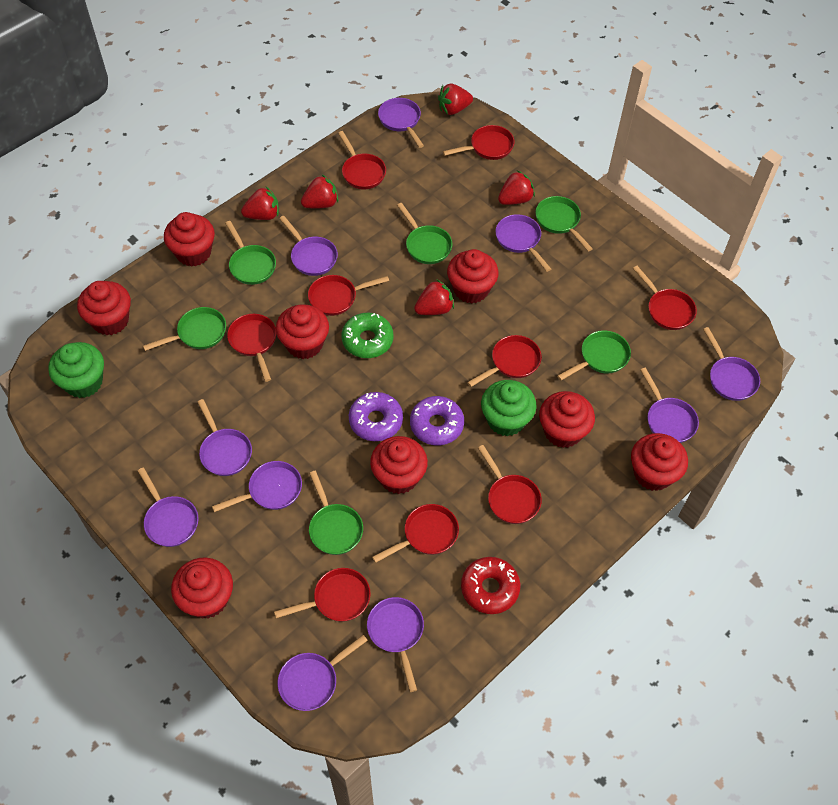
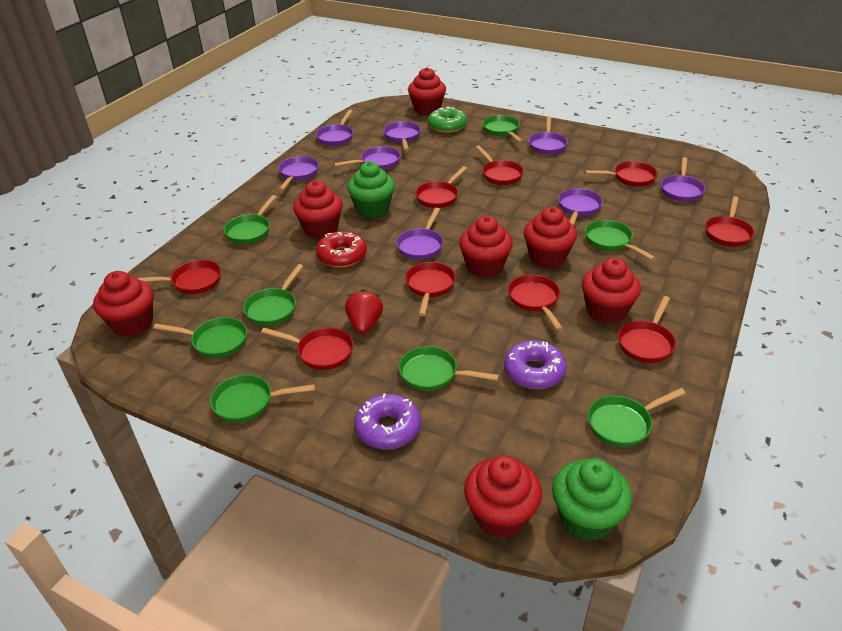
green pan: [143,307,226,351] [225,221,276,285] [309,471,363,555] [397,203,452,264] [536,196,593,252] [557,330,631,380] = 6 -> [153,317,247,358] [210,374,315,423] [224,195,277,244] [243,264,303,326] [399,346,499,391] [482,115,523,143] [585,220,655,260] [588,388,686,447] = 8
purple pan: [138,467,199,547] [198,399,252,476] [212,461,302,512] [277,635,368,711] [279,216,338,276] [367,597,424,692] [378,98,424,148] [495,214,551,272] [640,367,699,443] [703,327,760,401] = 10 -> [278,156,319,191] [316,110,353,146] [334,146,401,170] [383,121,421,151] [396,208,443,260] [529,116,568,155] [558,188,603,226] [661,157,706,202] = 8
red cupcake: [77,281,131,335] [164,212,215,267] [171,557,233,619] [276,304,329,359] [370,436,428,494] [447,249,499,304] [539,391,595,448] [631,433,688,491] = 8 -> [93,271,154,337] [293,181,343,239] [408,67,446,115] [459,216,513,278] [464,456,542,538] [524,207,577,268] [582,258,641,324] = 7
red strawberry: [241,187,279,220] [301,175,338,208] [414,280,454,315] [438,84,473,115] [498,170,535,205] = 5 -> [345,289,383,334] = 1

